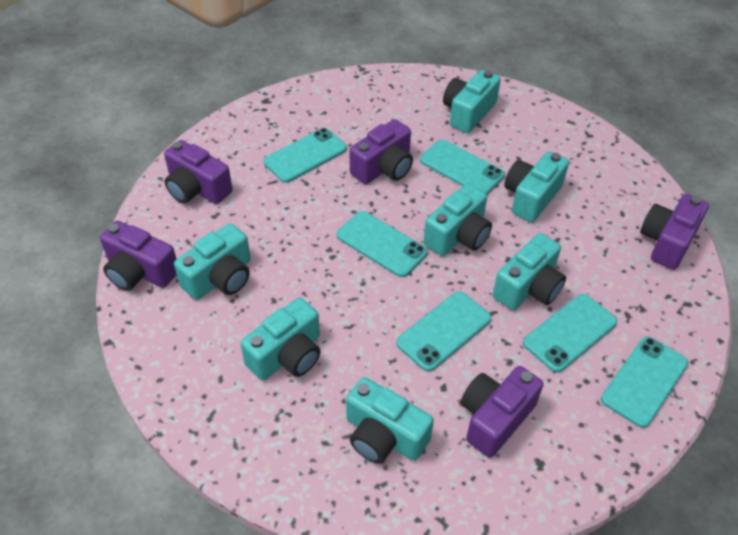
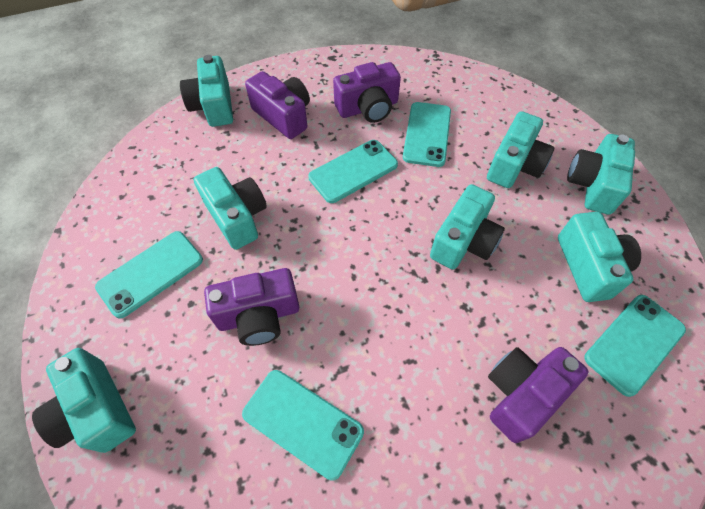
purple camera: [100,221,177,291] [164,140,233,204] [350,119,413,184] [461,366,543,458] [640,194,709,270] = 5 -> [204,268,299,346] [245,71,310,139] [333,62,401,123] [488,347,589,443] = 4
turquoise phone: [263,128,347,183] [337,211,428,277] [396,291,491,372] [420,139,505,194] [523,294,617,373] [601,336,688,428] = 6 -> [95,231,203,319] [242,370,364,481] [308,140,398,203] [403,102,451,167] [584,295,686,397] = 5

